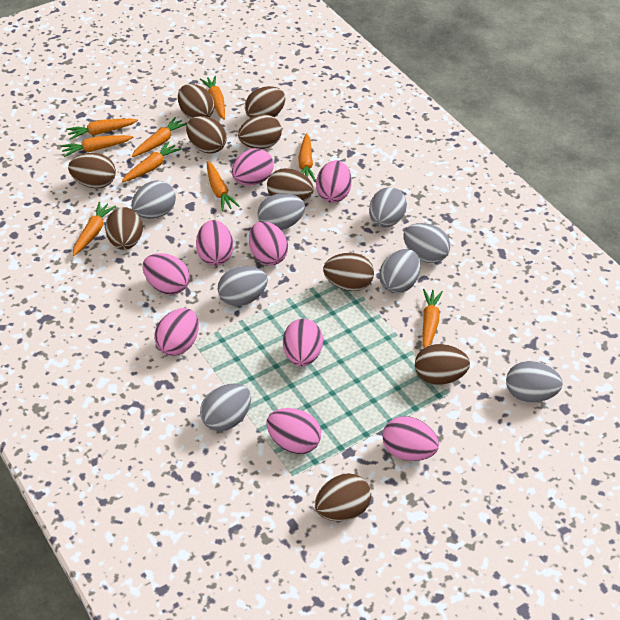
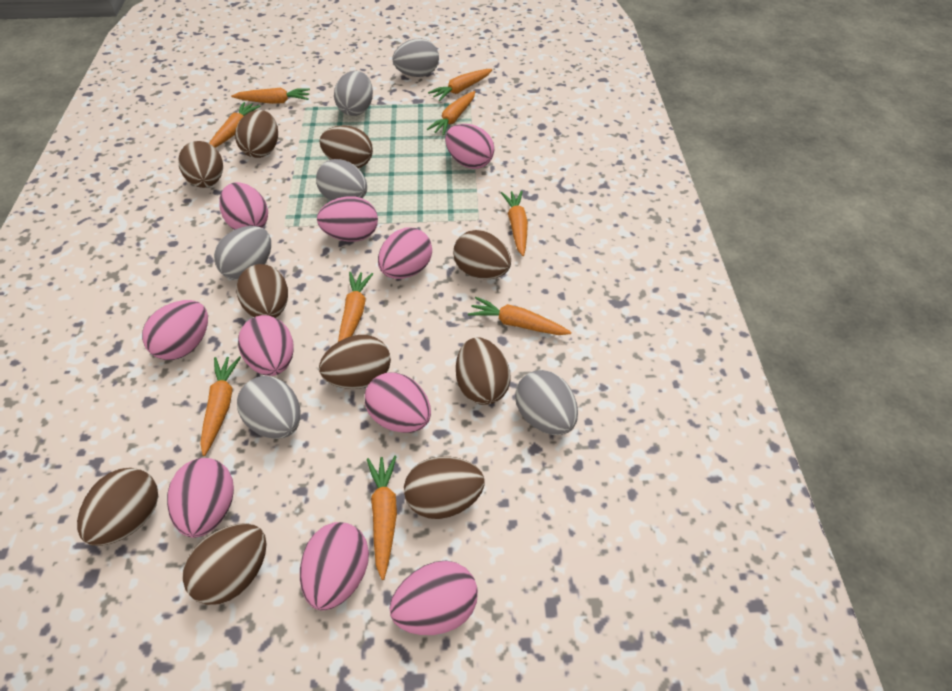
grey egg: [131,180,176,219] [200,383,251,432] [218,266,268,307] [257,193,305,230] [369,187,407,228] [379,249,421,293] [404,223,450,263] [506,361,563,402] = 8 -> [214,226,271,280] [237,376,301,439] [316,159,367,201] [334,71,373,116] [392,39,439,77] [515,370,578,435] = 6
pink egg: [143,253,190,295] [154,308,199,356] [196,220,233,265] [232,148,273,186] [249,221,288,265] [266,408,321,454] [283,319,323,366] [316,160,352,203] [382,416,439,461] = 9 -> [142,300,208,360] [167,458,234,538] [219,182,268,230] [238,315,294,376] [300,522,369,611] [317,196,378,242] [365,372,431,433] [378,228,432,279] [390,561,478,635] [445,124,494,169] = 10

